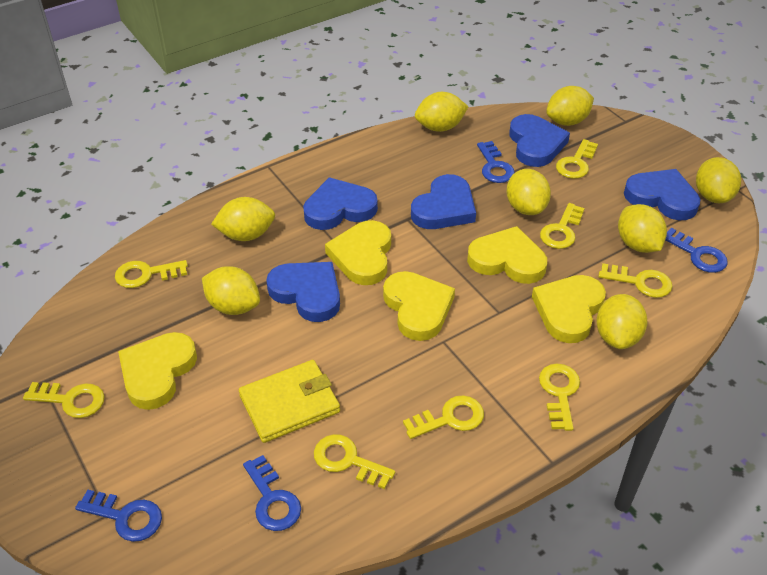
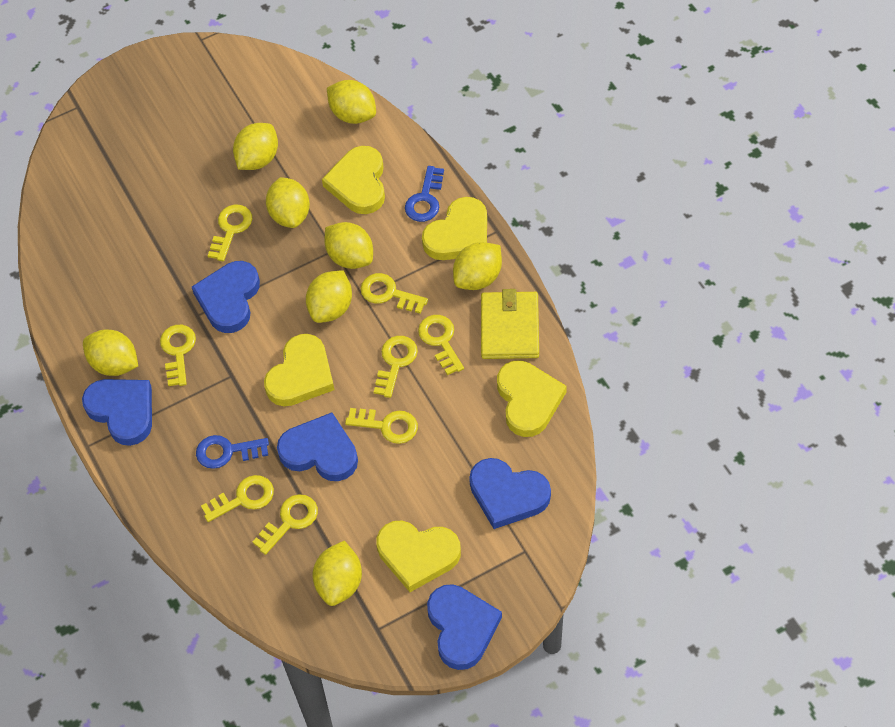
blue key: [75,490,162,542] [243,455,301,531] [477,141,515,183] [665,228,728,273] = 4 -> [196,435,269,469] [405,166,444,222] = 2

